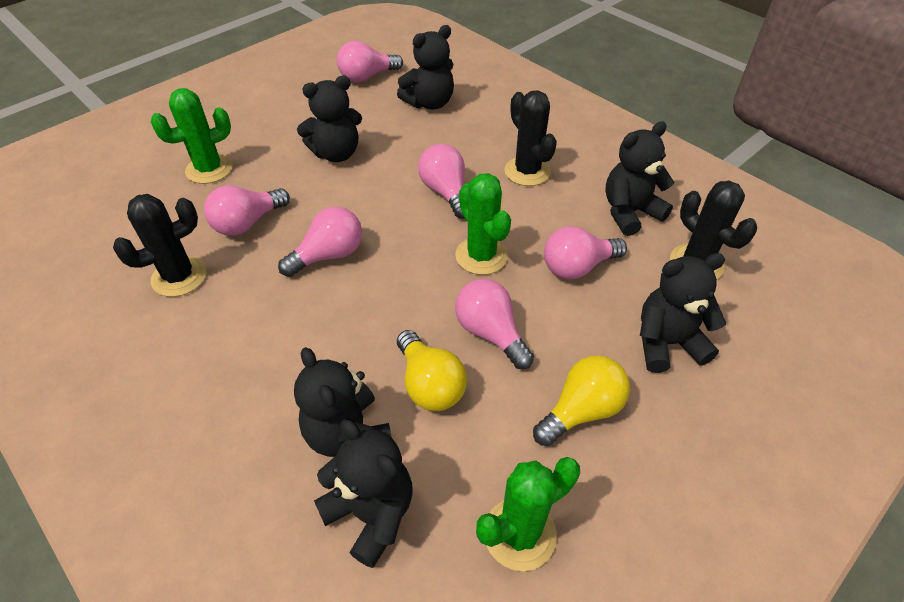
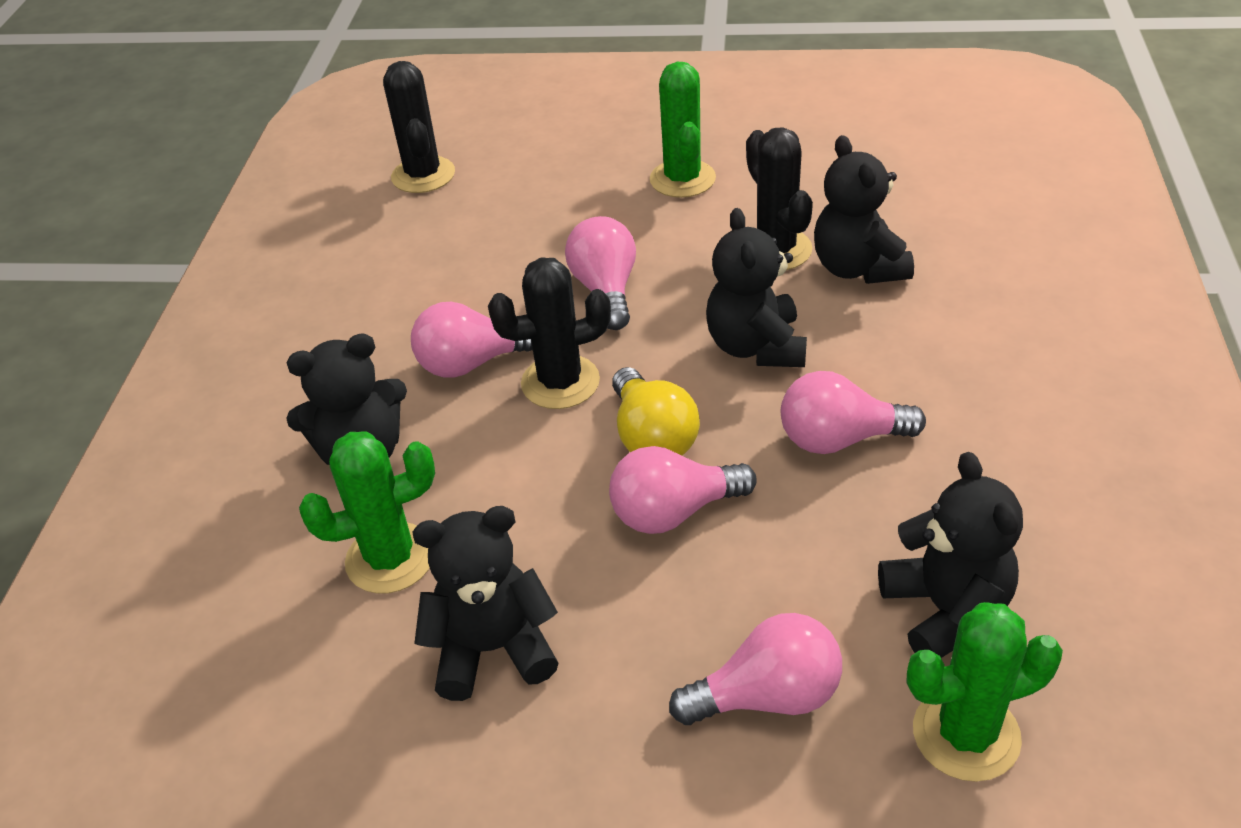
black teddy bear: [294,347,392,457] [297,75,362,162] [314,419,413,568] [397,25,454,110] [605,121,675,236] [640,253,726,373] = 6 -> [286,333,407,465] [413,506,558,701] [706,208,807,367] [814,135,914,284] [878,452,1023,658] = 5
pink light bulb: [204,186,290,236] [278,207,362,277] [337,41,403,82] [418,144,465,218] [455,279,534,369] [544,226,627,279] = 6 -> [411,302,533,378] [565,216,636,330] [609,446,757,534] [669,613,842,725] [781,371,926,454] = 5
yellow light bulb: [397,330,467,411] [533,355,630,446] = 2 -> [612,367,700,456] = 1

